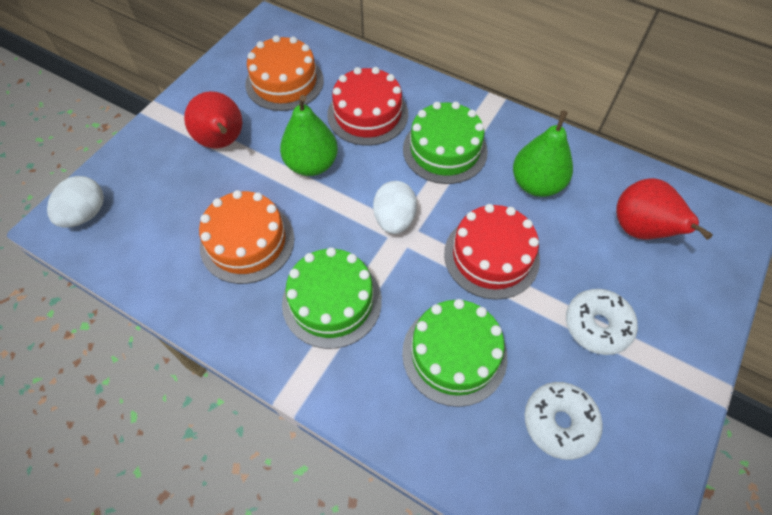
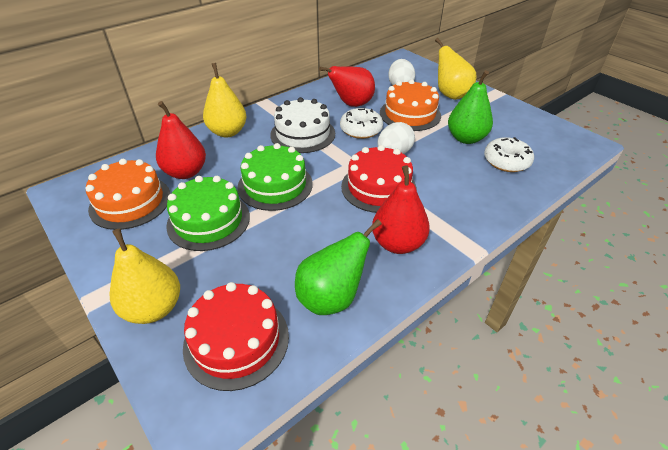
green cake: [282,247,382,349] [402,299,507,407] [403,102,488,184] = 3 -> [166,176,250,251] [237,143,313,211] = 2
red pear: [184,91,242,149] [616,178,713,240] = 2 -> [156,101,206,179] [319,66,375,107] [372,165,430,254] = 3
white cake: none = 0 -> [270,97,335,153] = 1
yellow pear: none = 0 -> [110,228,180,324] [203,63,247,137] [435,38,477,100] = 3

